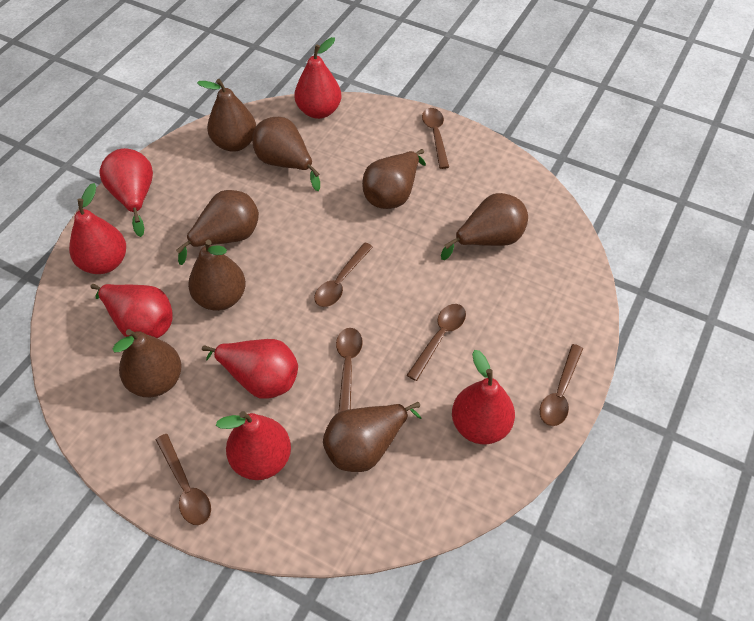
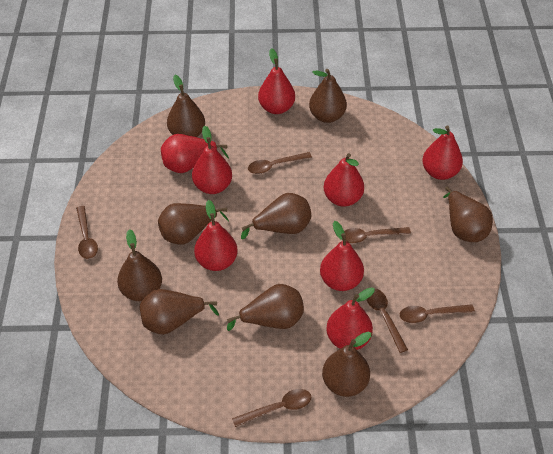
brown pear: [113,329,182,398] [176,190,259,265] [188,240,246,311] [197,79,256,152] [252,117,320,191] [323,402,422,472] [362,149,426,209] [441,193,528,260] = 8 -> [117,229,162,301] [140,289,219,335] [158,203,229,245] [167,75,205,137] [227,284,304,331] [241,193,311,240] [309,69,347,123] [322,332,372,397] [443,187,493,242] = 9
red pear: [69,183,126,274] [91,284,173,338] [99,148,153,237] [202,339,298,399] [216,411,291,480] [294,37,341,119] [452,350,515,444] = 7 -> [161,134,229,173] [192,126,232,194] [194,200,237,271] [258,48,295,114] [320,221,364,291] [324,153,364,207] [326,287,375,350] [422,125,463,180] = 8

